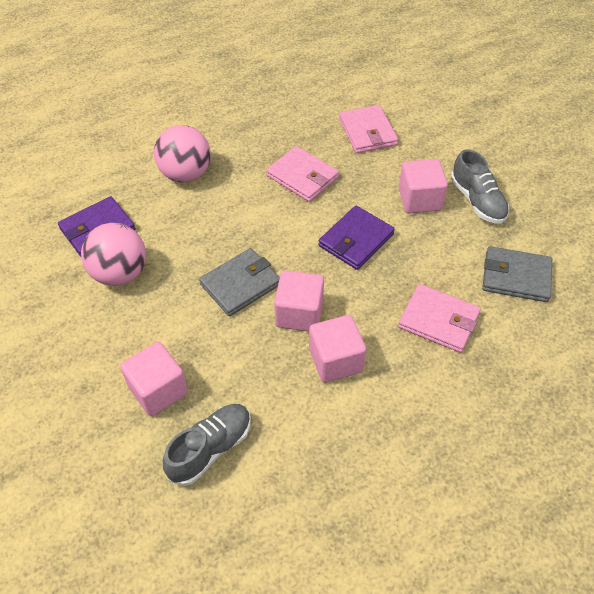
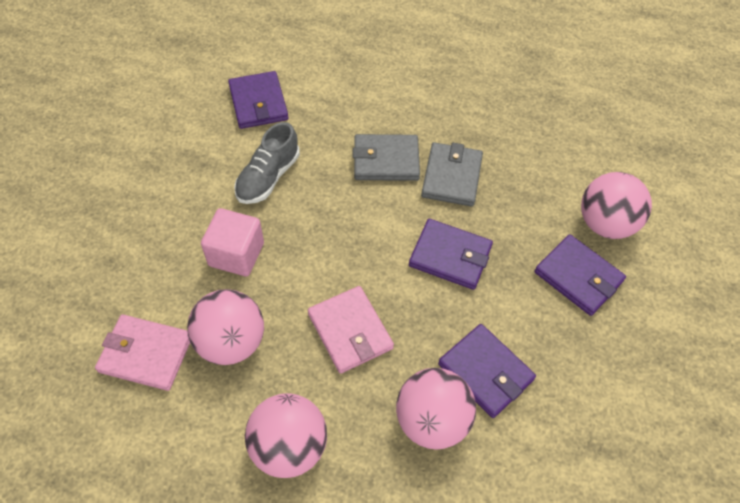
grey shoe: [163,404,251,486] [451,149,509,223] = 2 -> [234,122,300,204] = 1
pink ball: [81,223,146,286] [154,125,211,182] = 2 -> [187,289,264,365] [245,393,327,478] [396,368,476,450] [581,172,652,239] = 4
pink cube: [120,342,188,416] [274,270,324,331] [309,315,366,383] [399,159,448,213] = 4 -> [201,208,264,276] = 1
pink wallet: [266,146,339,202] [339,105,398,153] [398,284,481,353] = 3 -> [95,314,190,391] [308,286,394,374] = 2
purple wallet: [58,196,136,257] [319,205,395,270] = 2 -> [228,71,288,129] [409,219,493,290] [438,324,536,418] [534,234,626,316] = 4

